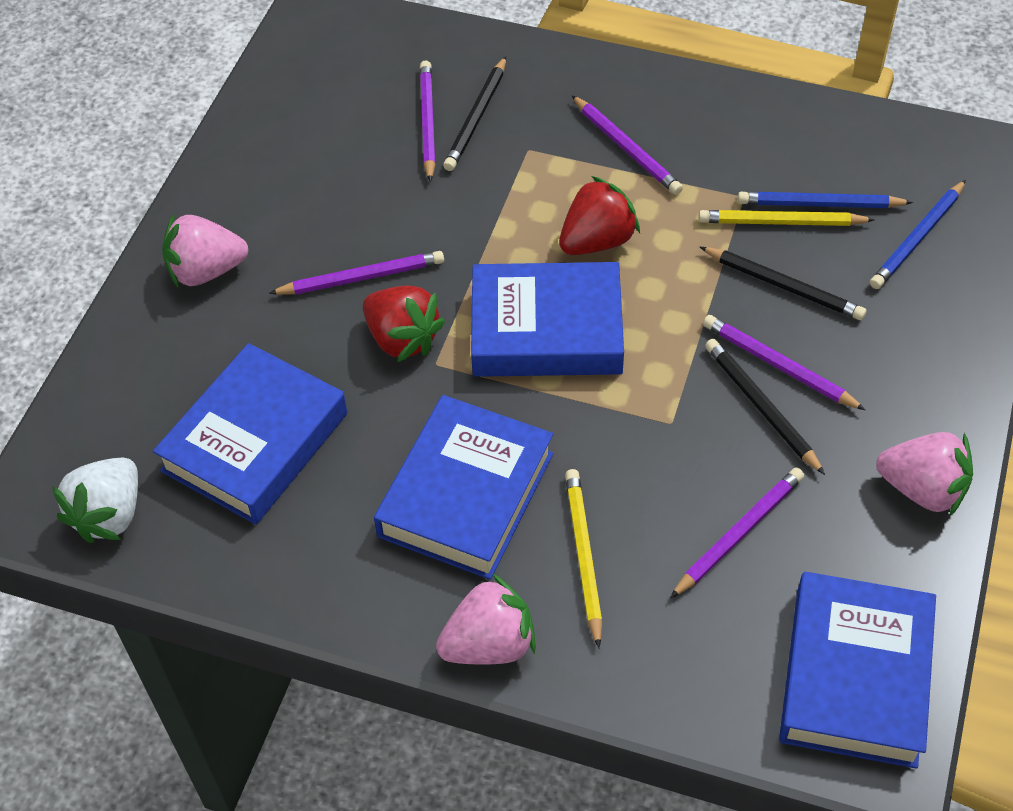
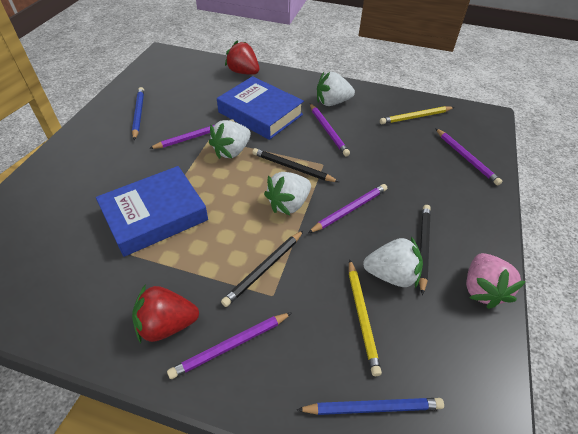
blue book: [153,343,347,525] [374,395,553,580] [471,262,624,377] [779,572,936,769] = 4 -> [96,166,208,257] [217,76,304,140] = 2
pink strawberry: [162,214,248,288] [436,574,536,665] [876,432,973,517] = 3 -> [466,253,526,309] = 1
white strawberry: [52,457,138,543] = 1 -> [209,120,251,159] [264,172,311,215] [317,72,355,106] [363,237,423,288] = 4

